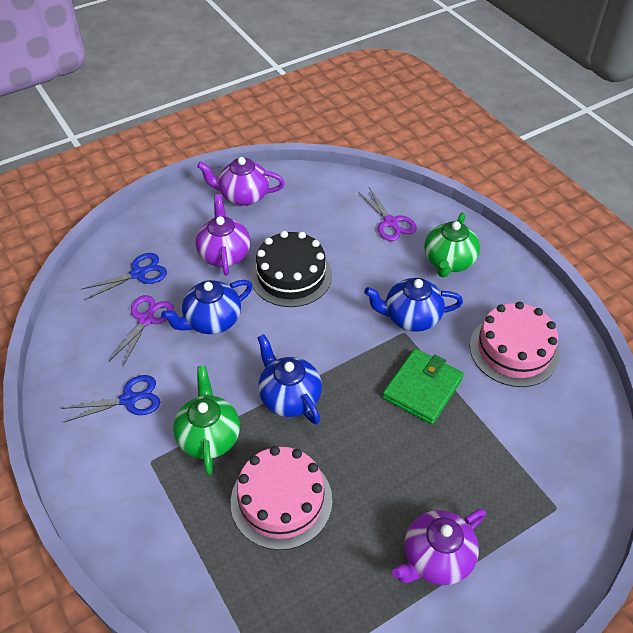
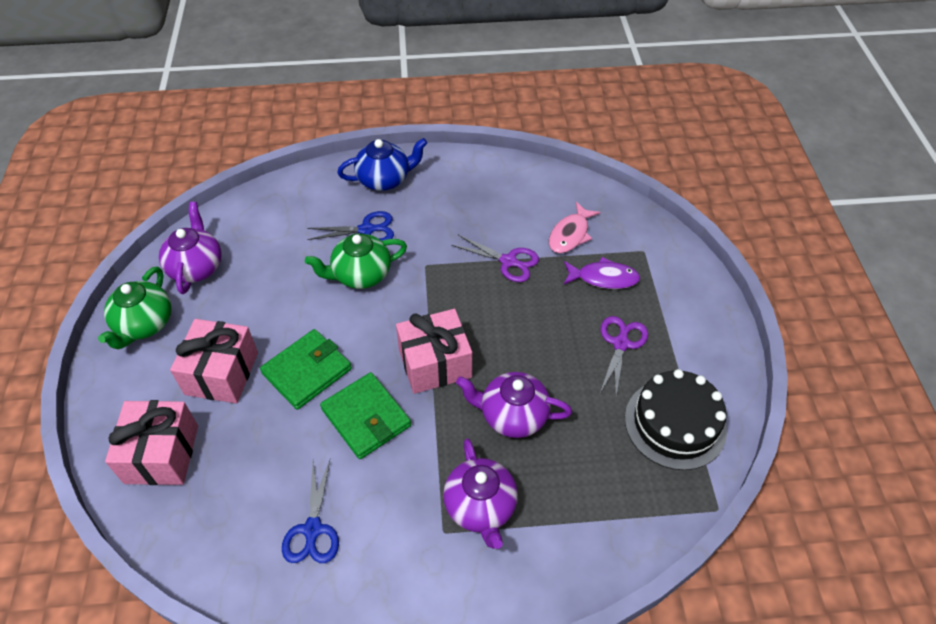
blue teapot: [161,280,252,334] [257,334,322,424] [364,278,463,332] = 3 -> [337,138,427,191] = 1
green wallet: [382,349,464,425] = 1 -> [260,329,352,410] [320,372,411,459] = 2
pink cake: [231,446,333,550] [470,302,560,387] = 2 -> none = 0
pink fish: none = 0 -> [549,202,601,253] = 1
pink gift: none = 0 -> [105,400,198,485] [170,319,258,403] [396,309,472,394] = 3
purple fish: none = 0 -> [563,257,640,289] = 1

